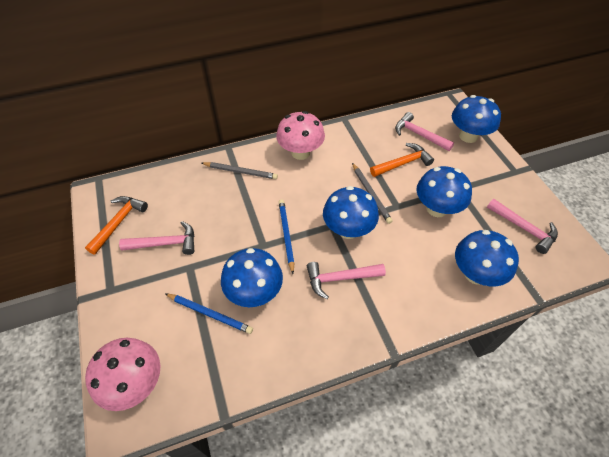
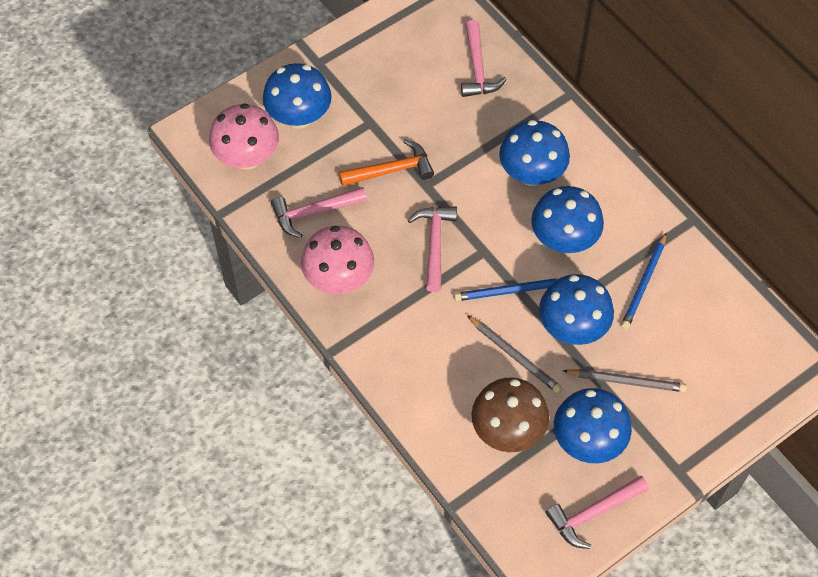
brown mushroom: none = 0 -> [471,377,549,452] = 1
orange hammer: [85,196,148,255] [370,143,434,177] = 2 -> [339,139,434,186] = 1

